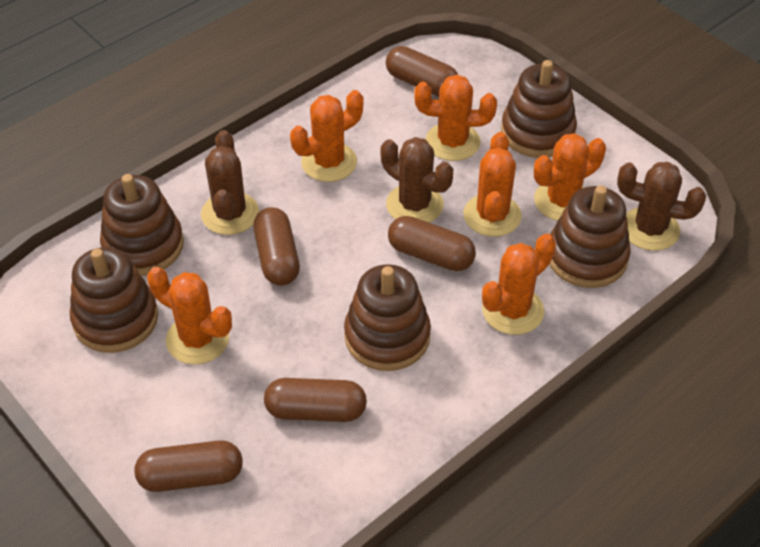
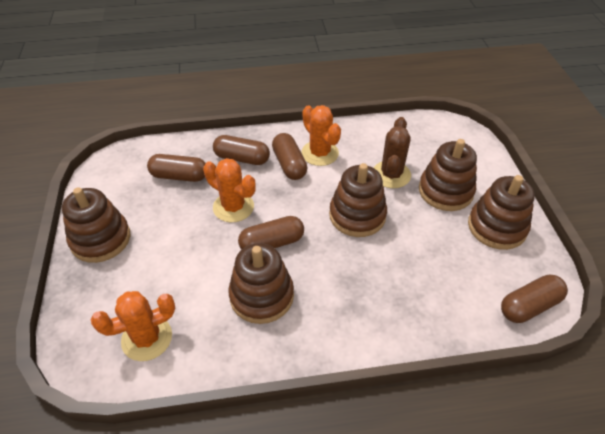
brown cactus: [201,130,259,235] [381,137,453,223] [617,162,706,251] = 3 -> [374,117,411,188] = 1
orange cactus: [147,267,232,365] [290,90,363,182] [414,75,497,161] [463,132,522,237] [482,233,556,335] [534,133,606,221] = 6 -> [91,291,175,361] [203,158,255,222] [301,105,341,166] = 3

